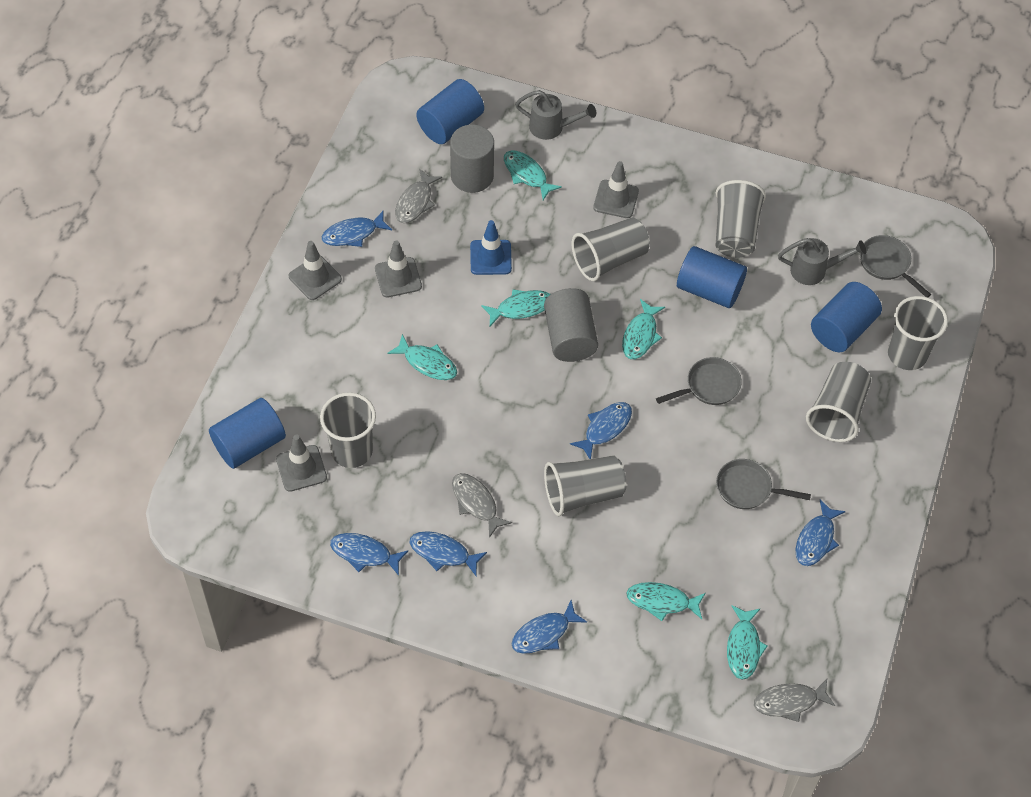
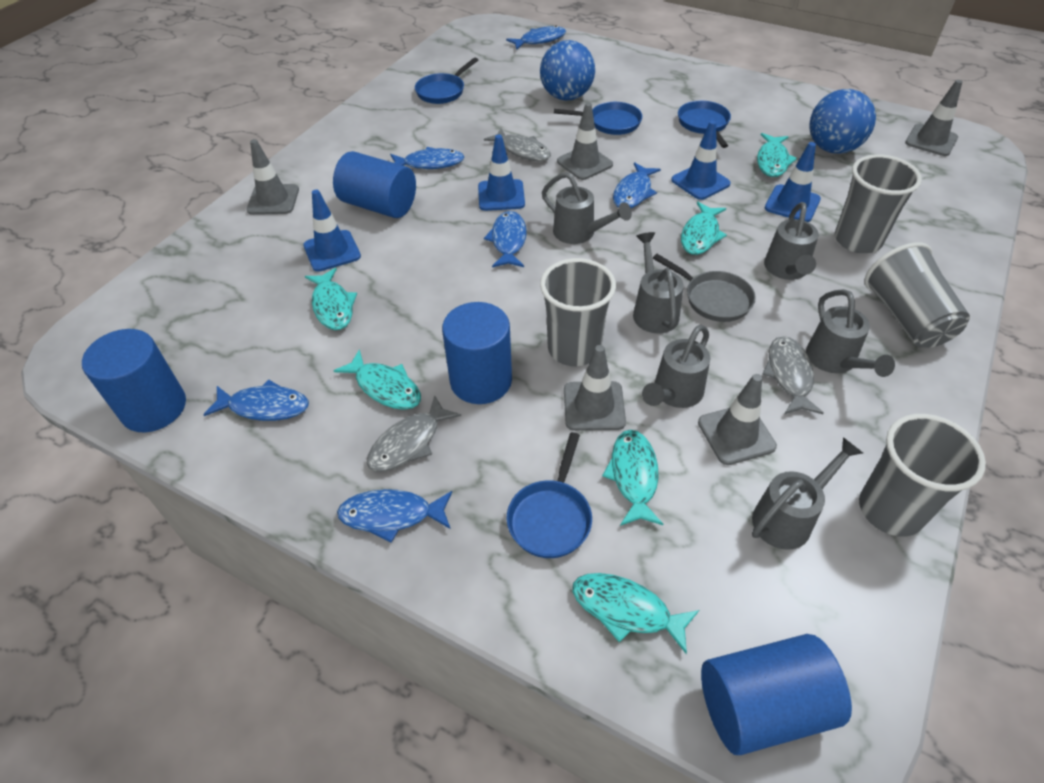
blue ball: none = 0 -> [540,40,595,100] [809,89,876,154] = 2
blue pan: none = 0 -> [415,58,478,104] [506,432,592,558] [554,102,642,135] [678,101,731,148] = 4
blue traffic cone: [470,220,512,275] = 1 -> [303,190,361,272] [478,134,525,211] [671,121,731,200] [765,142,821,222] = 4
grey cup: [320,392,376,468] [544,455,626,516] [572,217,650,281] [715,180,766,258] [806,362,871,442] [888,296,948,370] = 6 -> [540,258,616,366] [835,154,922,253] [859,414,986,537] [864,242,970,348] = 4
grey cylinder: [450,125,494,193] [544,288,598,362] = 2 -> none = 0
grey pan: [656,357,742,405] [716,459,811,509] [860,235,931,297] = 3 -> [653,254,756,322] = 1
grey traffic cone: [276,435,327,492] [289,241,342,300] [375,241,422,298] [593,161,639,218] = 4 -> [247,139,299,215] [557,103,613,180] [564,345,626,431] [698,374,777,465] [905,80,962,156] = 5
grey watering can: [515,90,596,140] [778,238,866,285] = 2 -> [542,172,632,244] [633,232,684,334] [642,325,710,408] [752,437,863,550] [764,202,819,280] [806,289,895,377] = 6

